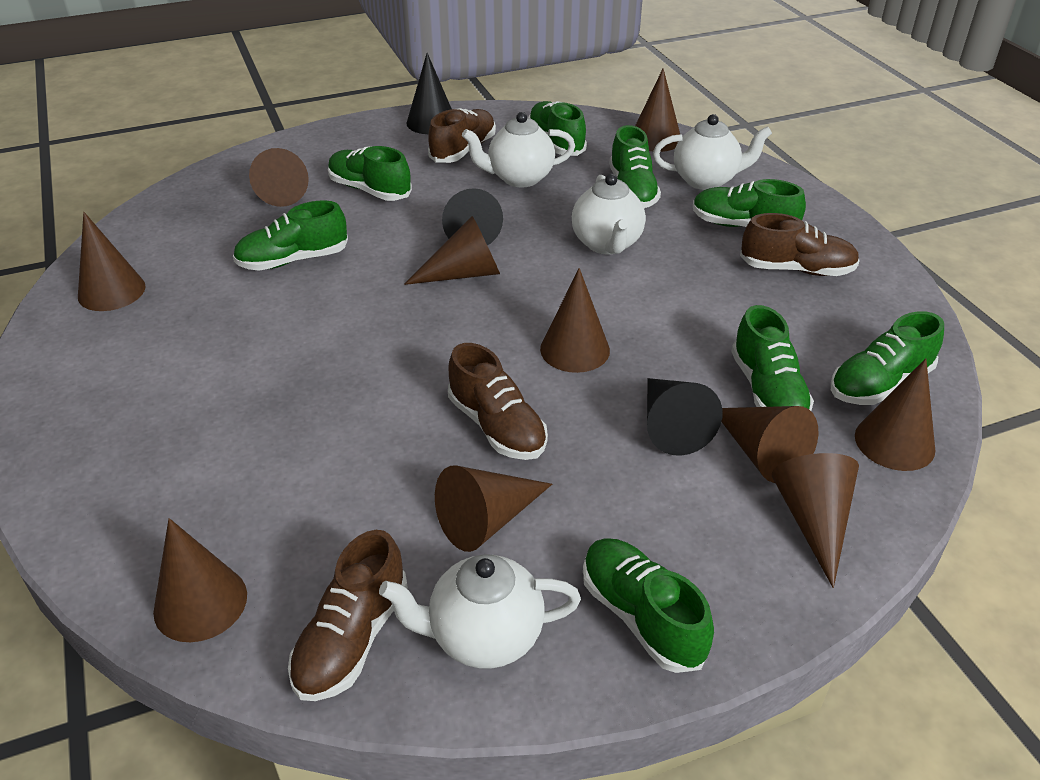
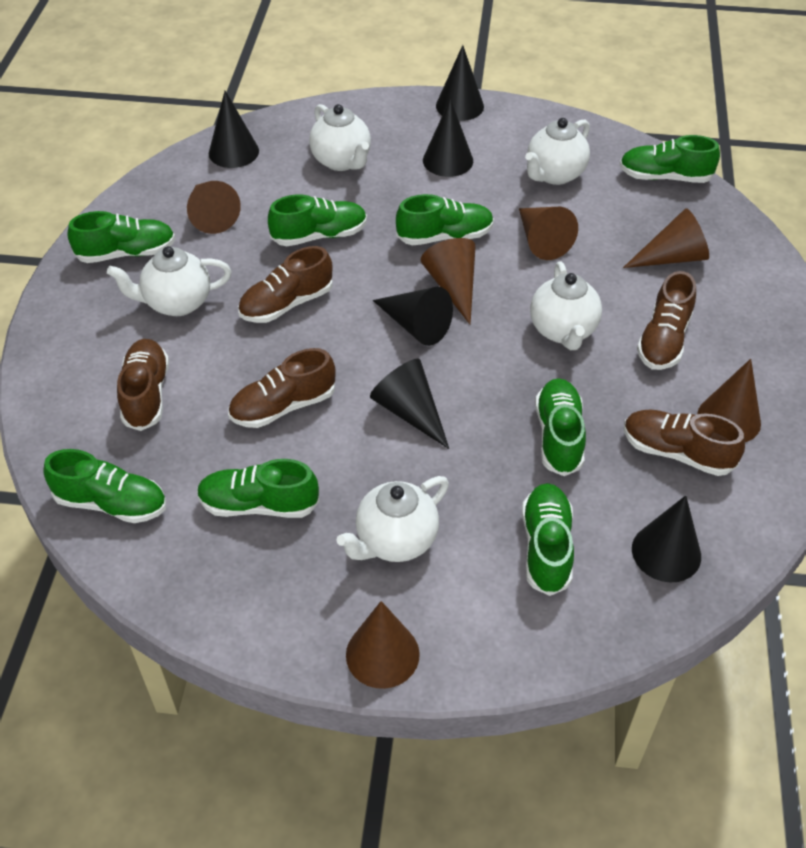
black cone: [406,53,452,134] [442,188,503,246] [647,378,722,456] = 3 -> [209,91,259,168] [370,359,449,449] [373,287,453,346] [423,99,473,177] [436,45,484,121] [632,495,701,582] = 6
brown cone: [78,212,146,311] [153,518,247,642] [249,148,309,207] [404,216,500,285] [435,465,552,552] [540,268,610,373] [635,68,680,152] [721,406,819,483] [772,453,859,588] [855,358,935,471] = 10 -> [187,181,241,234] [346,601,420,689] [421,238,476,324] [519,207,578,260] [623,208,709,268] [697,359,761,442] = 6
brown shoe: [288,530,408,701] [428,108,496,163] [448,343,548,460] [740,213,860,276] = 4 -> [117,339,169,431] [228,348,336,428] [238,246,333,323] [624,409,745,476] [637,271,696,370] = 5
white teapot: [379,554,581,669] [462,112,575,188] [572,174,646,254] [653,114,772,190] = 4 -> [107,246,232,316] [309,104,371,171] [337,476,449,562] [525,118,590,185] [530,261,602,350] = 5

